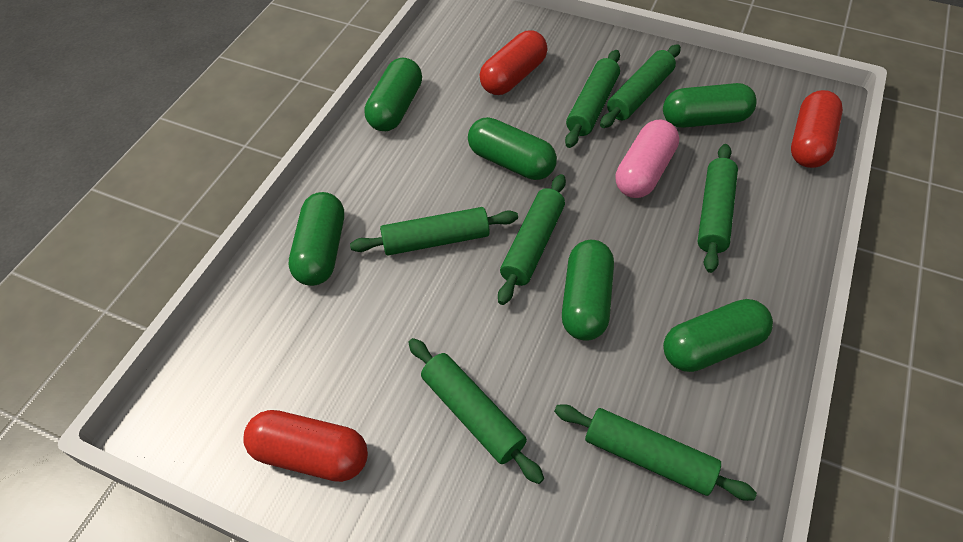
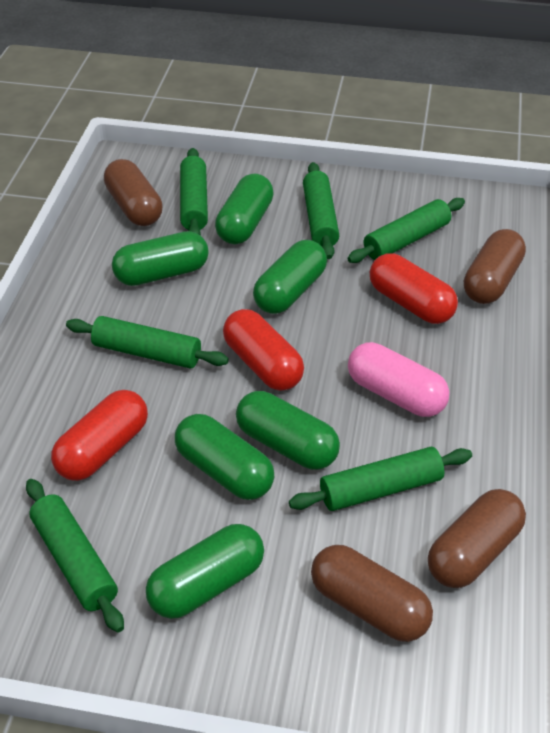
brown capsule: none = 0 -> [104,159,163,226] [311,545,433,642] [428,489,526,588] [464,229,526,304] = 4
green rolling pin: [350,207,518,255] [408,338,544,484] [498,174,566,305] [554,404,757,501] [565,50,620,148] [600,44,681,128] [697,144,738,273] = 7 -> [26,479,124,632] [66,316,229,369] [180,148,208,235] [289,447,472,511] [303,162,339,259] [347,198,465,263] = 6

